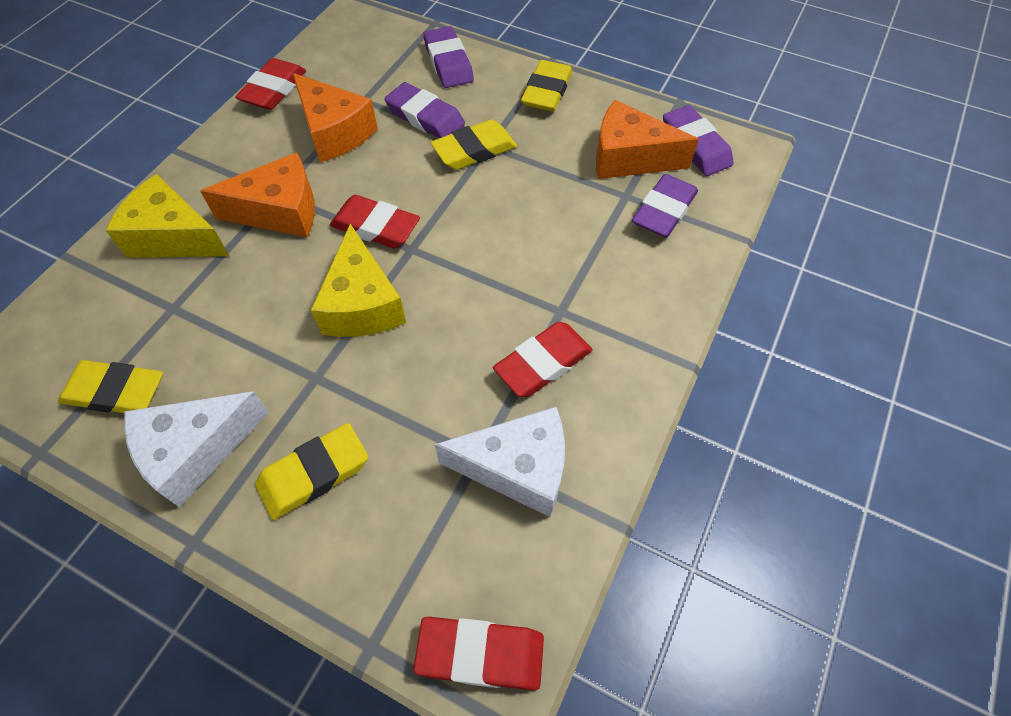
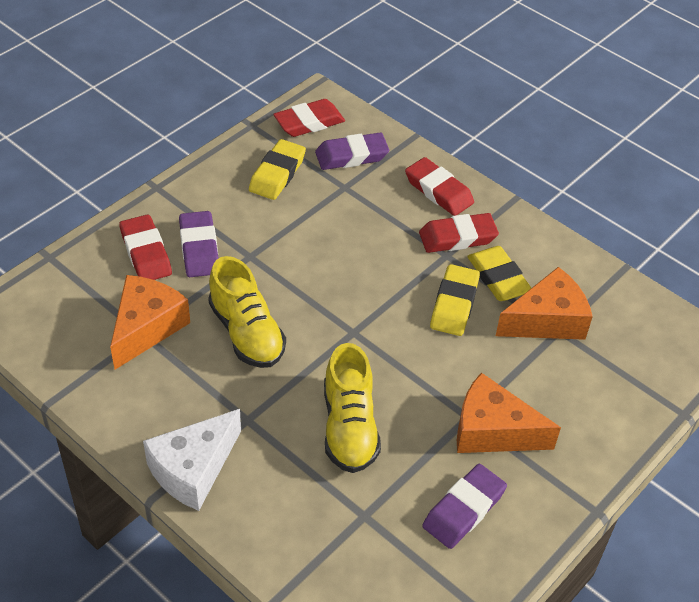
purple eraser: [384,82,465,138] [423,26,474,88] [632,174,698,238] [663,105,733,176] = 4 -> [179,211,219,277] [315,132,389,170] [422,464,507,549] = 3
white cheese: [124,391,269,507] [435,407,565,517] = 2 -> [143,409,241,511] = 1
yellow cheese: [106,174,229,258] [311,224,406,337] = 2 -> none = 0
yellow eraser: [58,360,163,413] [255,423,368,520] [431,120,517,170] [521,60,573,112] = 4 -> [249,139,306,200] [430,264,480,336] [467,246,531,301] = 3
yellow shoe: none = 0 -> [208,256,286,368] [324,343,381,473] = 2

